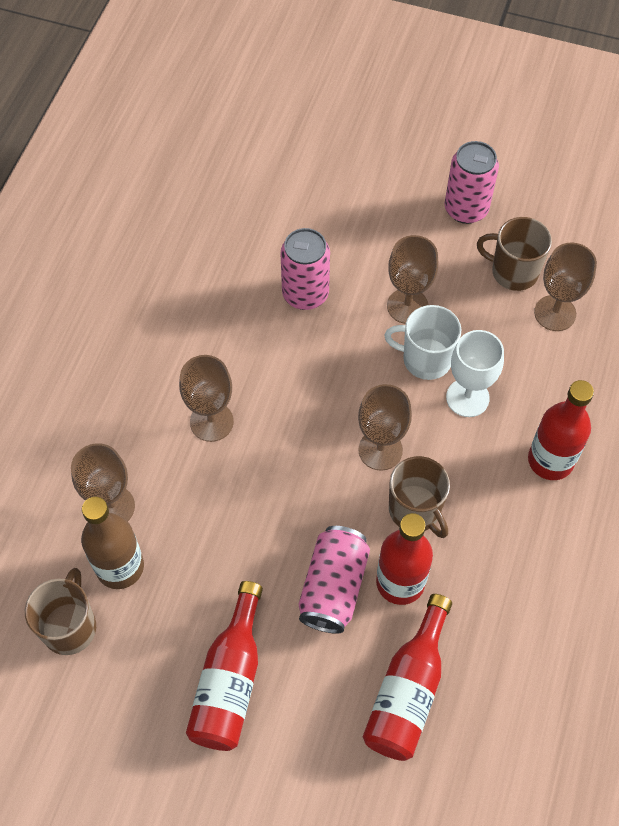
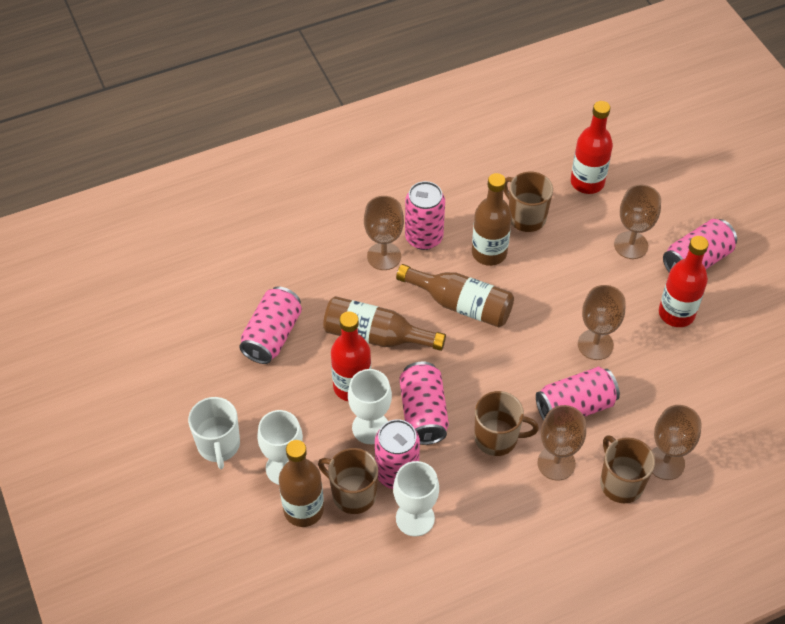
brown bottle: [81,497,144,589] = 1 -> [279,440,324,527] [323,296,446,351] [396,264,514,327] [472,173,512,266] = 4
brown mug: [25,568,96,655] [389,456,450,538] [477,217,552,291] = 3 -> [318,448,378,514] [475,391,539,456] [503,172,553,232] [600,435,655,503] = 4
pink can: [280,228,330,310] [299,526,370,634] [444,141,499,224] = 3 -> [239,287,302,364] [375,419,420,489] [399,361,449,445] [405,181,445,250] [536,367,620,421] [663,219,737,272] = 6
red bottle: [186,581,263,751] [363,594,452,761] [376,513,433,605] [528,380,594,480] = 4 -> [331,311,371,401] [571,101,613,194] [659,236,709,327] = 3
white goblet: [446,330,504,417] = 1 -> [257,410,303,485] [348,369,392,444] [393,461,439,536] = 3

